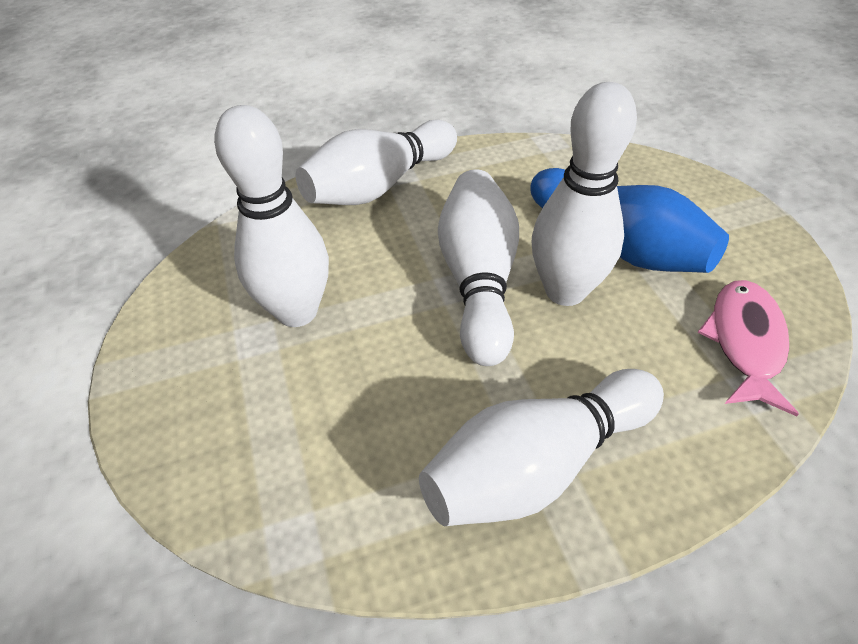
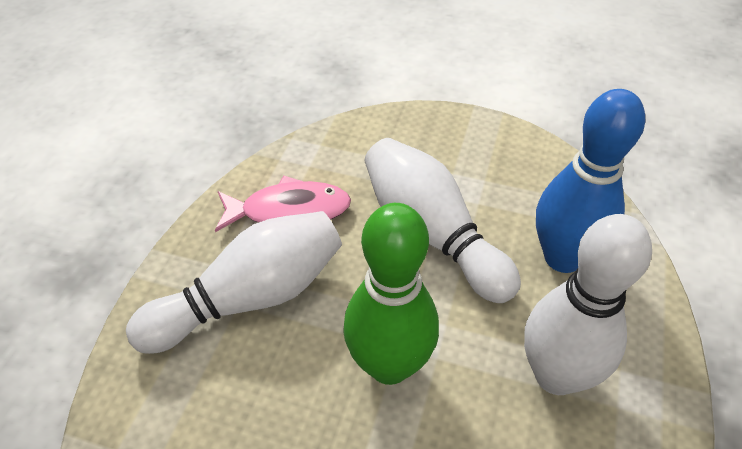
green bowling pin: none = 0 -> [343,203,439,385] = 1
white bowling pin: [214,105,329,327] [295,119,457,205] [419,369,664,526] [438,169,519,366] [532,82,637,306] = 5 -> [126,211,342,354] [364,138,521,303] [524,214,652,395] = 3

